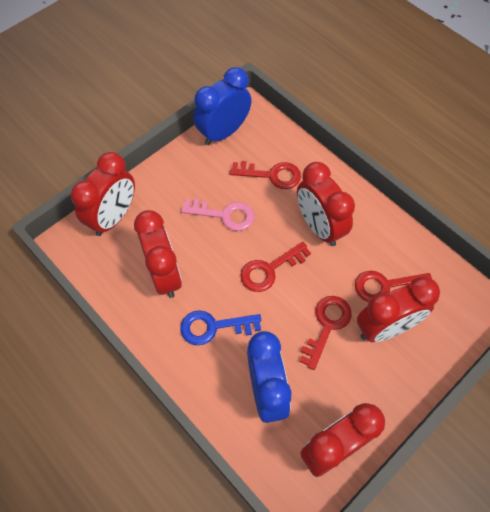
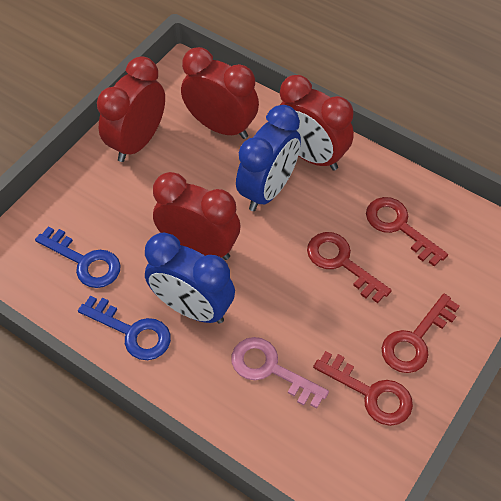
blue key: [180,310,261,345] = 1 -> [35,227,121,288] [78,296,171,360] = 2
red clock: [71,152,135,236] [134,210,182,298] [297,162,355,246] [300,403,385,477] [357,277,440,342] = 5 -> [97,56,165,162] [153,172,240,260] [181,47,259,139] [280,75,354,171] = 4

